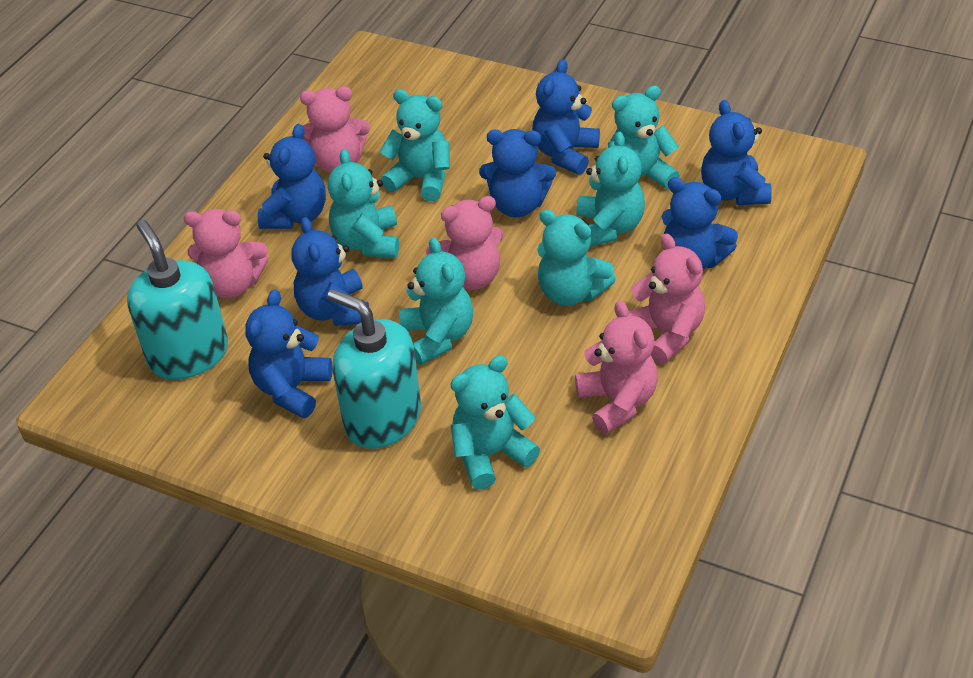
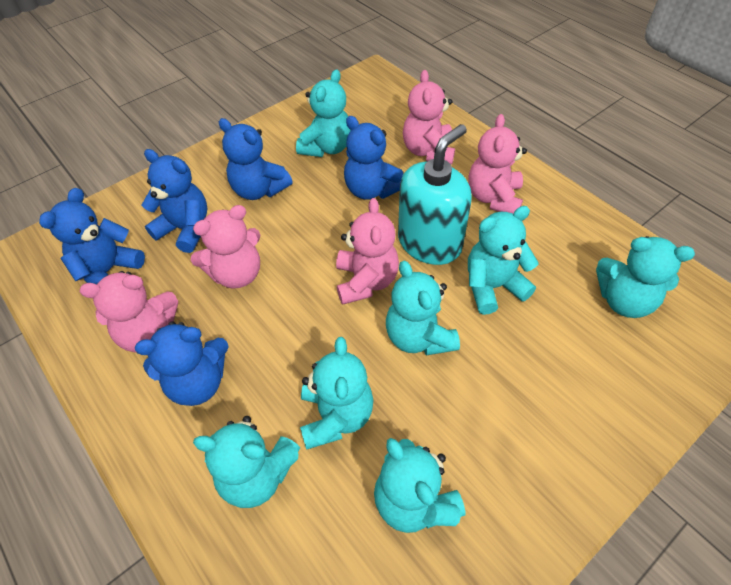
blue teddy bear: [245,289,333,418] [258,124,326,229] [291,217,369,326] [479,129,556,217] [532,59,600,175] [662,177,738,269] [701,100,772,205] = 7 -> [39,188,145,284] [135,321,229,406] [142,149,208,253] [219,118,293,200] [344,116,403,200] = 5
turquoise soap dispenser: [127,220,228,380] [328,289,421,449] = 2 -> [398,124,472,265] = 1

